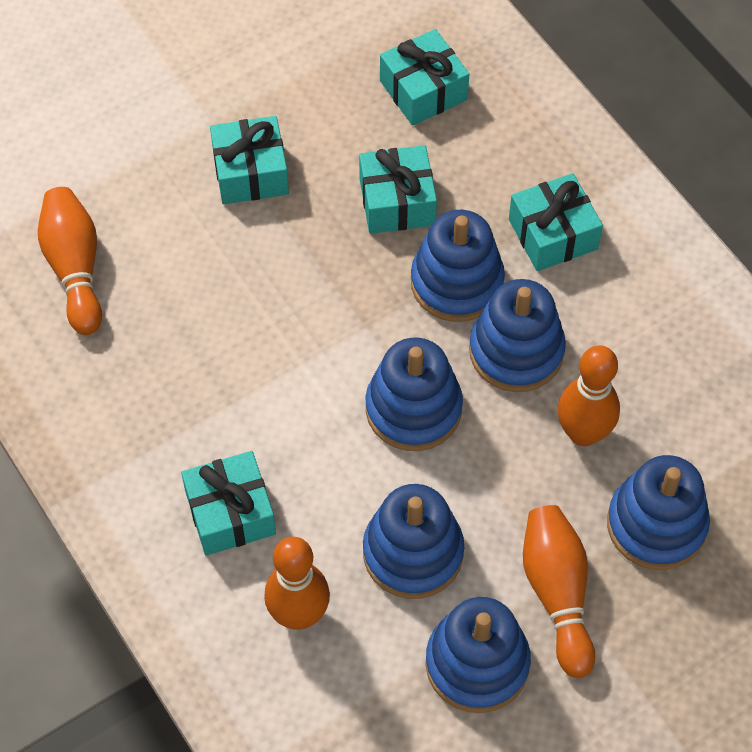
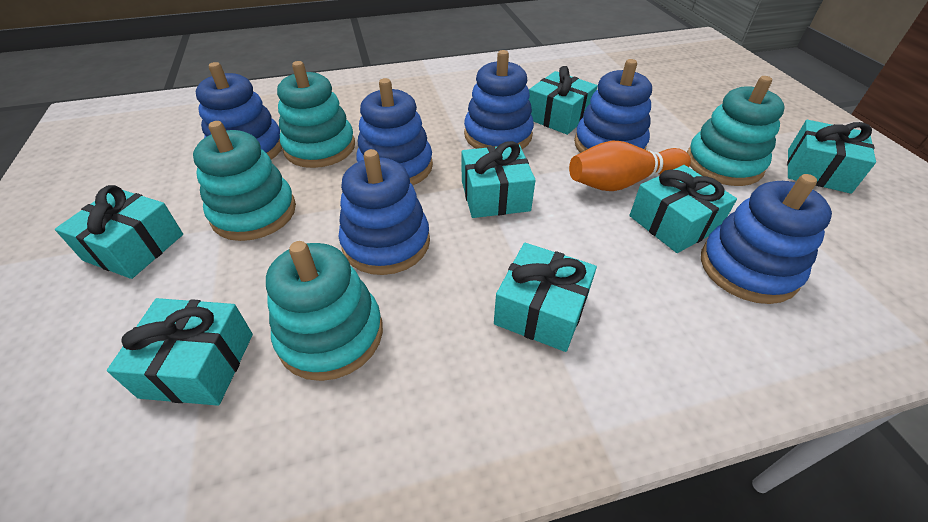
orange bowling pin: [38,187,102,335] [264,537,330,630] [523,505,595,678] [558,345,620,446] = 4 -> [569,140,691,191] = 1
turquoise gift: [181,451,276,556] [210,116,289,204] [359,145,437,234] [380,29,469,126] [509,173,603,271] = 5 -> [55,185,183,279] [107,298,253,406] [462,141,536,218] [494,243,597,352] [529,66,598,135] [629,165,737,253] [787,120,876,194] = 7
turquoise stacking toy: none = 0 -> [193,121,296,241] [266,241,383,381] [277,61,355,168] [687,76,785,186] = 4

